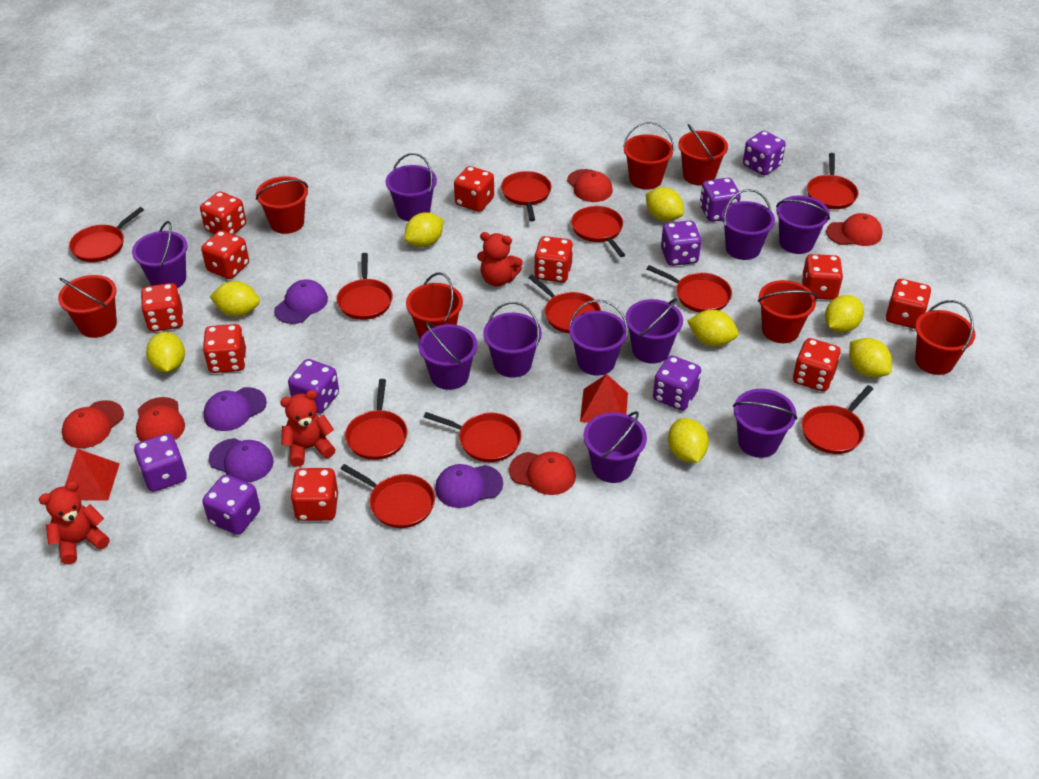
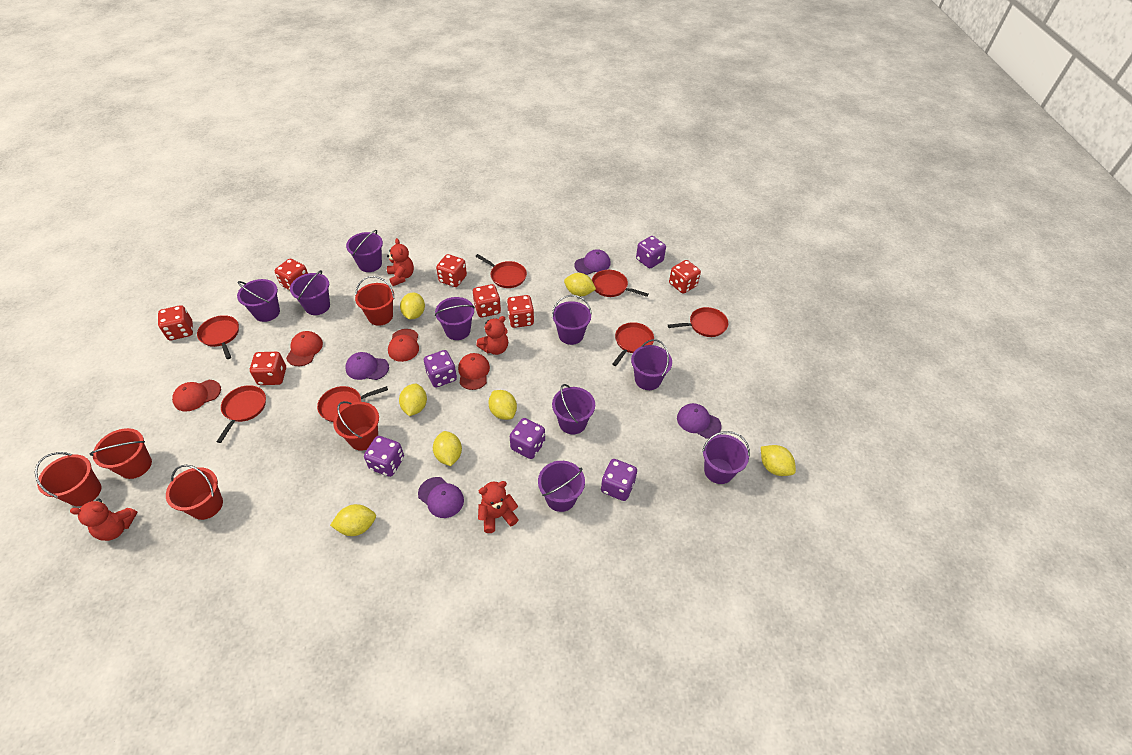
purple bucket: [132,221,188,288] [386,153,437,221] [418,322,477,390] [483,302,542,378] [569,300,628,375] [584,411,647,483] [625,298,683,364] [722,189,775,260] [733,389,797,458] [776,196,830,254] = 10 -> [237,279,280,322] [290,270,330,315] [346,230,383,272] [435,297,475,340] [538,461,585,512] [552,295,592,345] [552,384,595,434] [631,339,672,390] [702,431,750,484] = 9
purple dice: [134,433,187,492] [202,474,260,535] [288,359,339,414] [653,355,701,410] [661,221,702,266] [700,178,741,222] [743,131,786,175] = 7 -> [364,436,404,477] [424,350,457,388] [510,418,545,459] [601,459,637,501] [636,236,666,268] = 5
red bucket: [58,275,117,338] [256,176,308,234] [406,272,463,339] [623,122,674,190] [678,124,728,186] [758,280,817,343] [915,300,975,375] = 7 -> [35,452,101,506] [90,428,152,479] [166,465,223,520] [333,401,379,451] [355,276,395,326] = 5
red cap: [62,400,124,448] [136,397,185,442] [509,452,576,495] [567,169,613,202] [826,213,882,246] = 5 -> [172,380,221,412] [286,331,323,366] [388,329,419,362] [458,353,490,390] = 4
red dice: [141,283,184,332] [200,191,246,234] [201,230,249,279] [203,324,246,373] [290,468,338,521] [454,166,494,212] [534,236,573,283] [793,338,841,392] [802,254,843,300] [886,279,931,329] = 10 -> [158,305,193,340] [250,352,286,385] [275,259,308,290] [436,254,467,287] [473,284,501,318] [507,295,534,328] [669,260,701,294] = 7
red pan: [69,207,144,262] [337,253,393,320] [341,464,435,528] [345,379,407,460] [424,412,521,462] [501,171,552,221] [528,275,601,333] [571,206,625,257] [646,265,732,313] [802,385,873,454] [807,153,859,209] = 11 -> [197,315,239,359] [217,385,266,443] [317,386,388,422] [475,254,527,288] [592,270,649,297] [612,322,654,366] [668,307,728,337] = 7
red pyramid: [65,449,120,501] [580,374,628,423] = 2 -> none = 0
red teddy bear: [39,481,110,565] [280,390,336,467] [477,232,523,287] = 3 -> [70,498,138,541] [387,238,414,286] [476,316,508,355] [478,481,519,533] = 4
yellow lemon: [146,332,185,373] [210,281,260,317] [404,212,444,247] [646,187,684,221] [668,418,709,463] [688,310,739,346] [825,295,864,333] [849,338,892,378] = 8 -> [330,504,376,536] [399,384,427,416] [400,293,425,319] [433,431,462,466] [488,390,517,420] [564,273,596,296] [761,445,796,476] = 7

